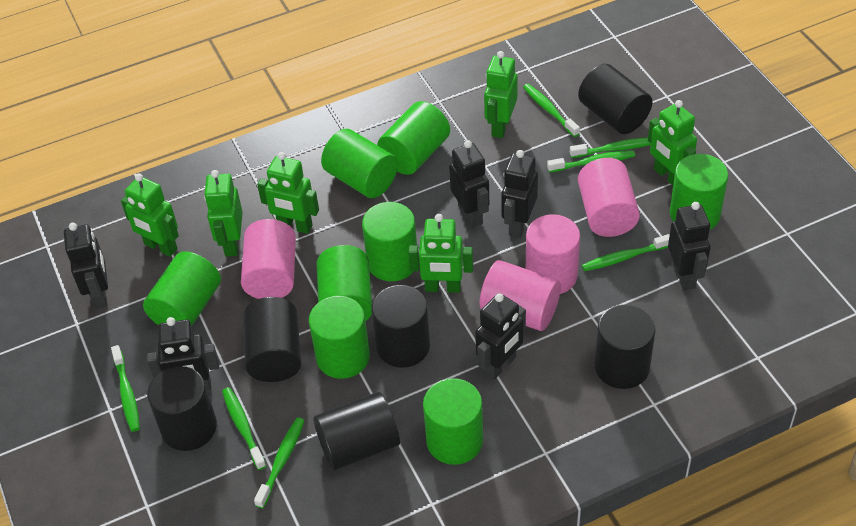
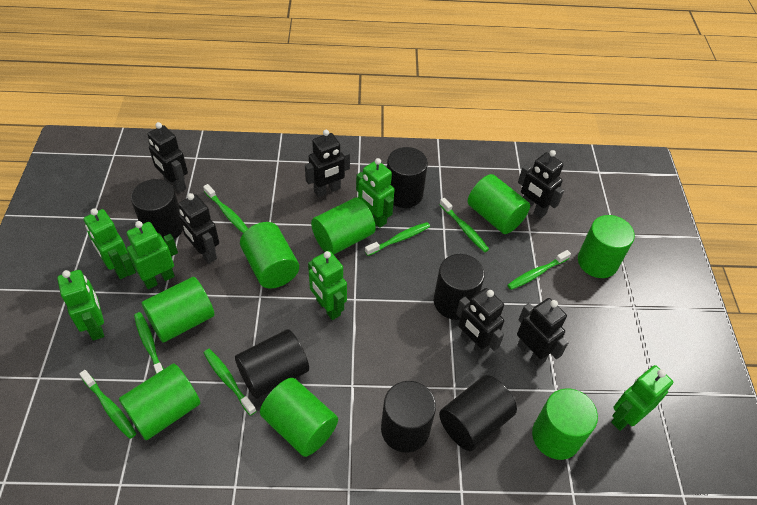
pink cylinder: [241,219,296,299] [480,260,561,331] [526,214,580,294] [578,158,640,237] = 4 -> none = 0

